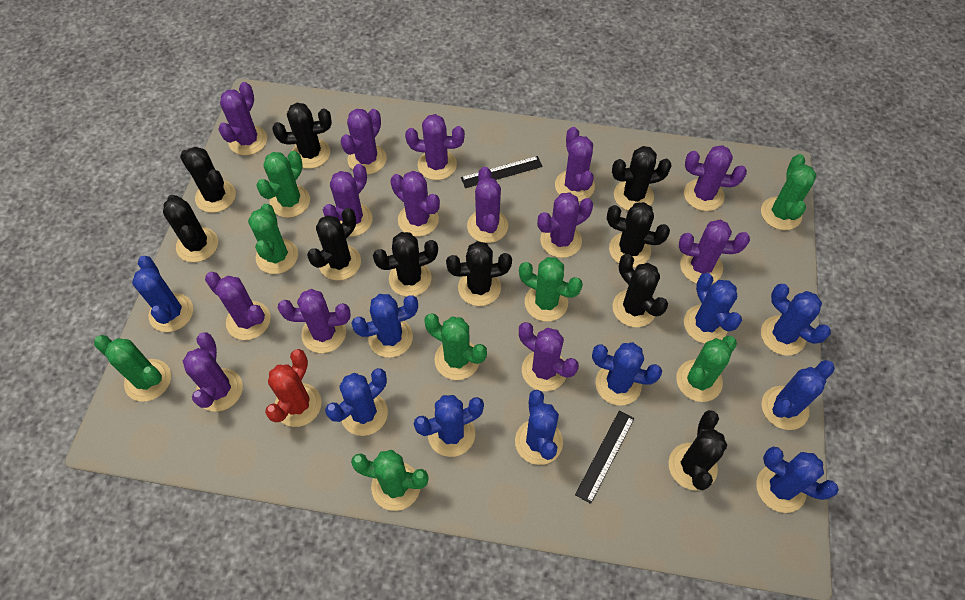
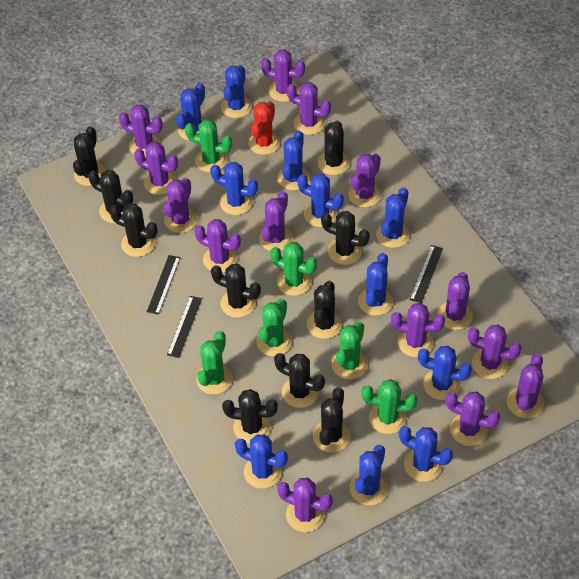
black ruler: [461,156,543,188] [575,410,635,504] = 2 -> [147,255,180,315] [167,296,202,358] [409,245,443,303] = 3
blue cactus: [132,256,193,332] [325,368,388,436] [351,294,418,358] [414,395,484,457] [515,390,563,465] [592,342,662,406] [684,273,742,344] [756,447,839,513] [761,284,831,356] [762,360,835,430] = 10 -> [176,83,205,141] [210,162,258,215] [221,65,252,118] [235,434,288,489] [277,130,310,190] [297,174,344,227] [350,445,388,505] [358,253,393,316] [376,187,410,248] [399,426,453,482] [418,346,472,400] = 11
green cactus: [94,335,171,402] [248,204,298,274] [256,151,310,218] [351,450,429,511] [424,313,487,380] [519,257,583,322] [676,336,737,402] [761,154,817,230] = 8 -> [185,119,232,172] [196,331,233,394] [256,299,292,356] [270,242,317,296] [332,321,368,379] [362,379,417,434] = 6

